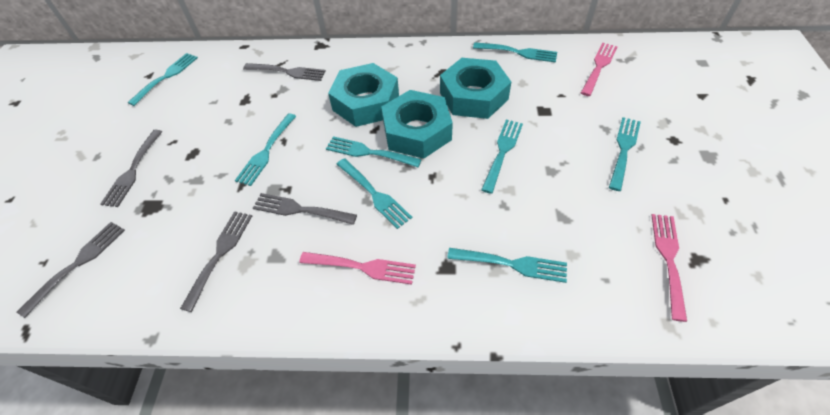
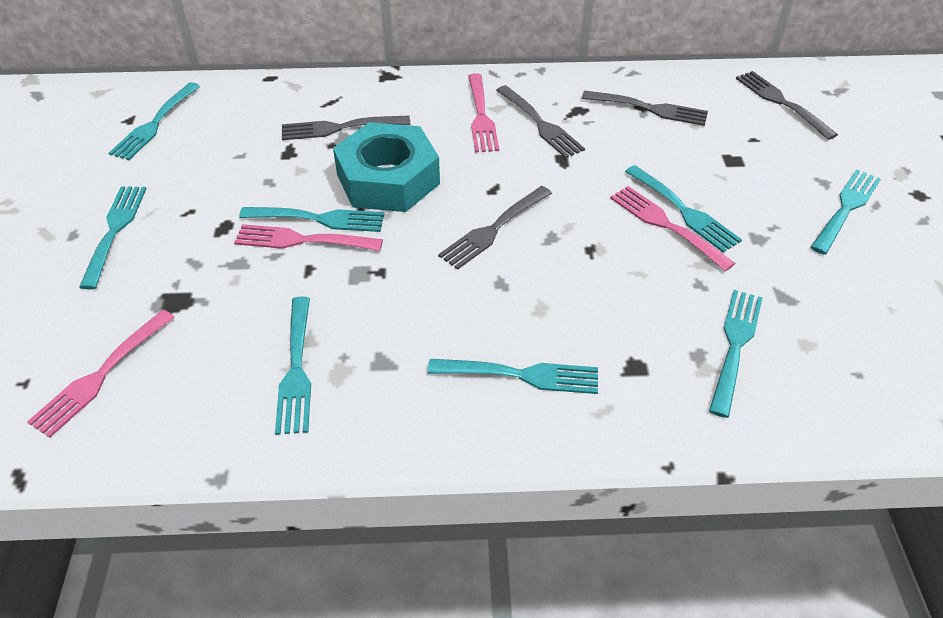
pink fork: [299,252,416,285] [581,43,618,96] [651,214,687,322] = 3 -> [27,310,175,438] [234,224,383,251] [468,73,499,152] [610,186,735,271] = 4
turquoise nut: [328,63,399,127] [381,90,453,159] [440,58,511,119] = 3 -> [333,122,440,212] = 1

